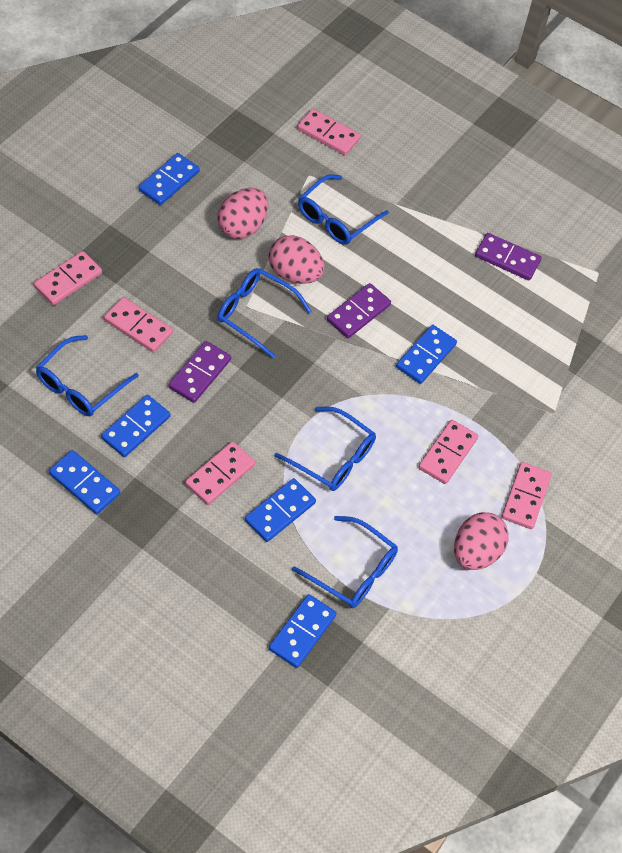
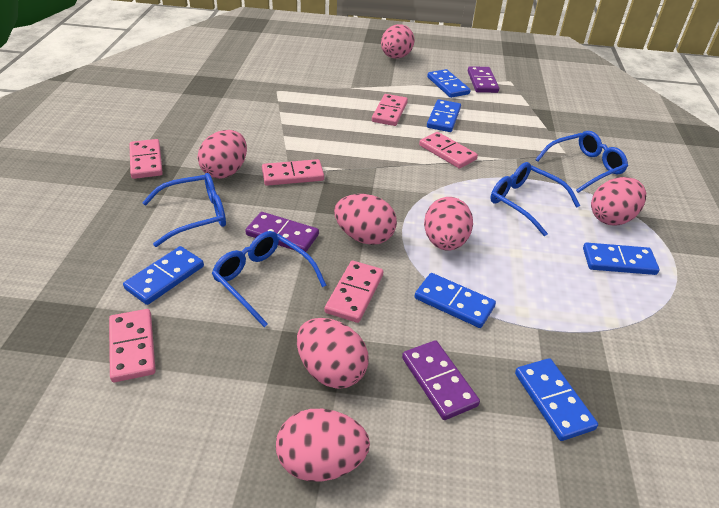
blue glasses: [36,335,139,416] [218,268,312,358] [274,407,376,491] [292,516,398,608] [298,175,389,245] = 5 -> [142,173,226,247] [212,231,326,327] [490,162,580,236] [535,131,628,193] = 4
pink egg: [217,188,268,239] [269,235,324,284] [454,512,509,570] = 3 -> [198,130,247,179] [276,409,370,482] [297,318,369,389] [334,194,397,245] [381,24,415,59] [424,197,473,251] [591,177,646,226] = 7

